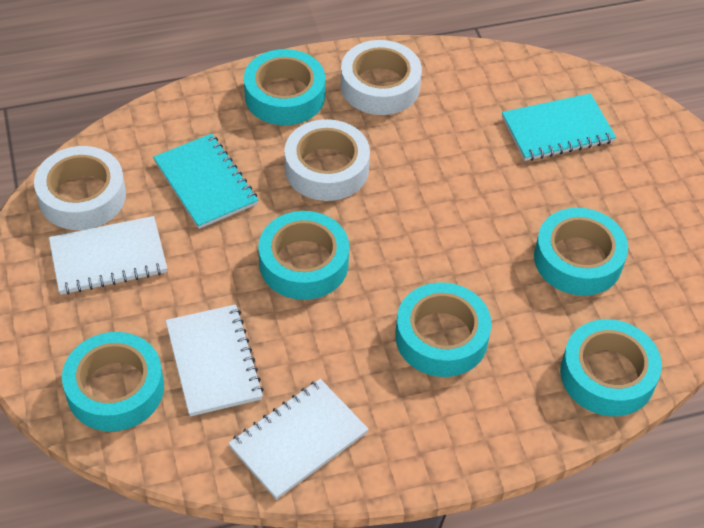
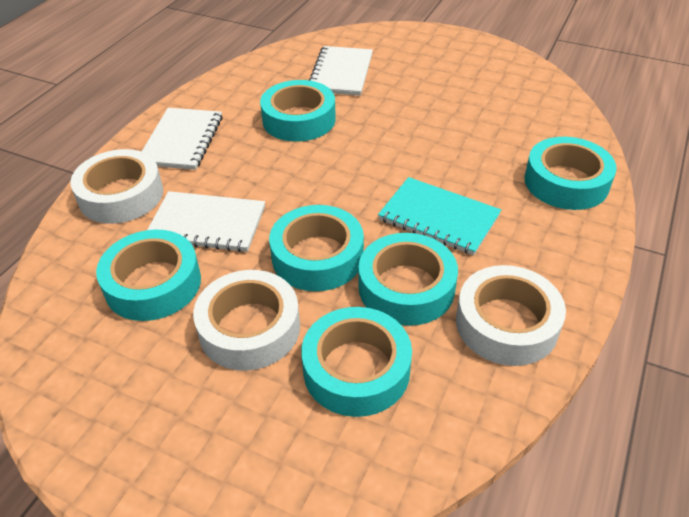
turquoise notebook: [153,133,258,229] [502,93,616,161] = 2 -> [378,177,501,255] = 1

